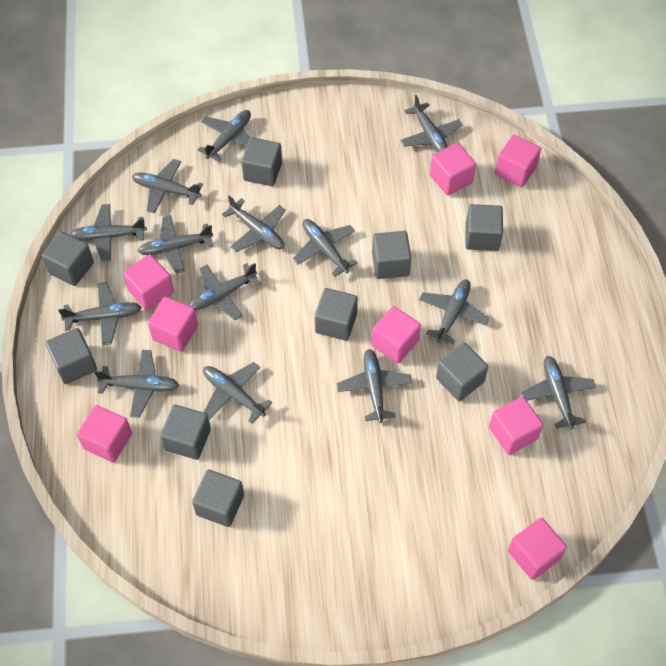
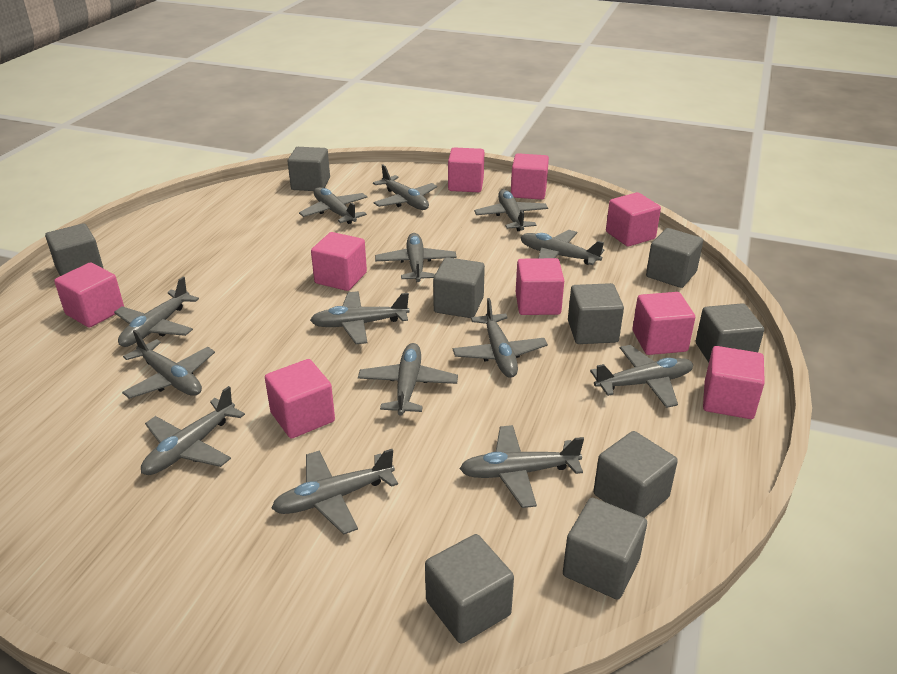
pink cube: [77,405,132,463] [123,254,174,311] [148,297,198,352] [371,306,421,363] [430,143,476,196] [489,397,543,455] [495,135,541,187] [508,518,567,580] = 8 -> [54,262,124,328] [265,359,335,439] [311,232,367,291] [448,148,484,192] [511,153,549,200] [516,258,564,315] [606,192,661,246] [632,292,695,355] [703,346,765,419] = 9

